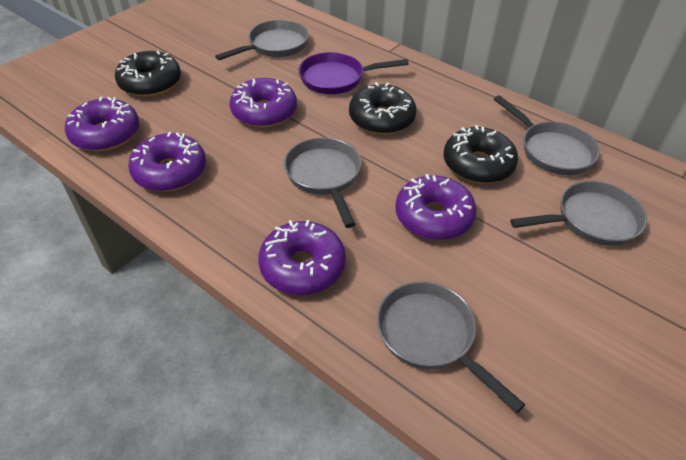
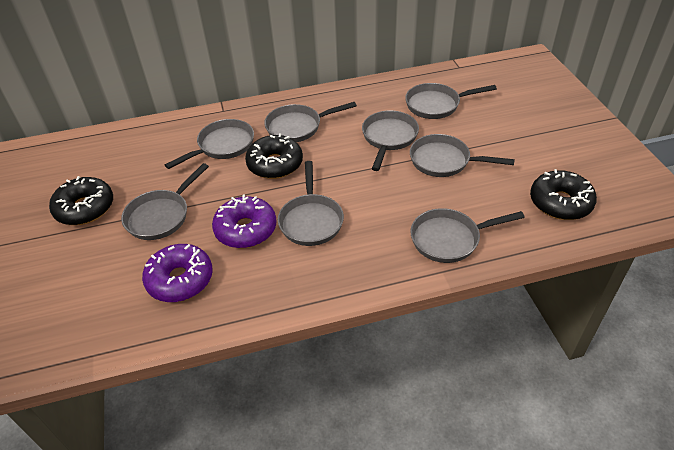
grey pan: [215,20,309,60] [284,138,361,228] [377,281,525,413] [494,95,600,175] [510,181,647,246] = 5 -> [121,163,209,240] [165,119,254,169] [264,102,357,142] [278,161,344,246] [362,110,419,171] [405,83,497,119] [410,134,515,177] [410,208,525,263] = 8
purple donut: [65,97,139,151] [128,132,206,192] [230,78,297,127] [258,220,346,295] [395,174,477,240] = 5 -> [142,244,213,302] [212,194,277,248] = 2
purple pan: [299,52,409,94] = 1 -> none = 0

